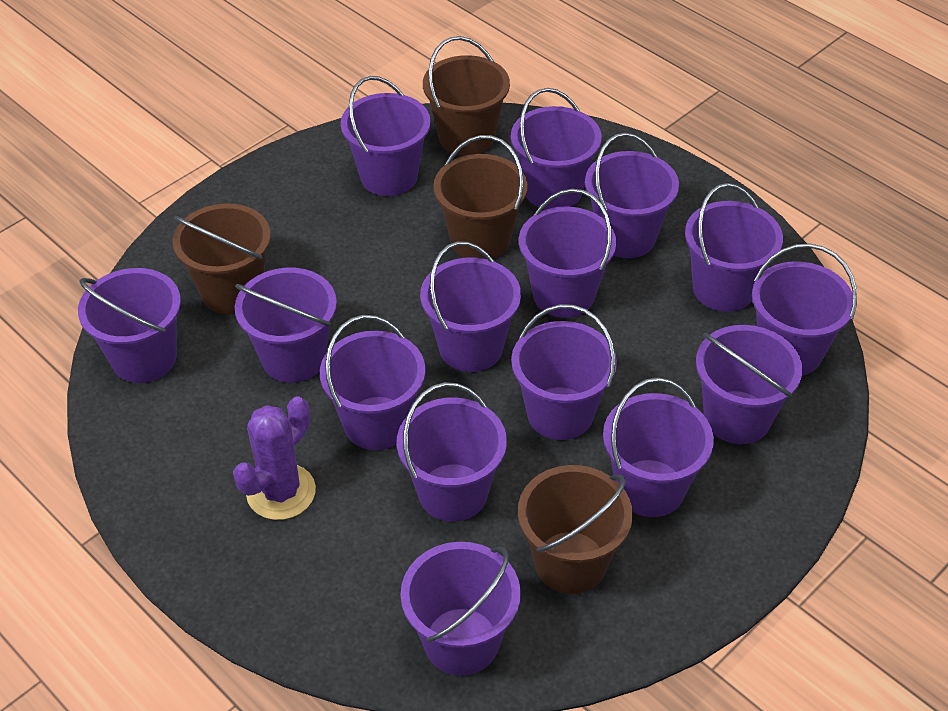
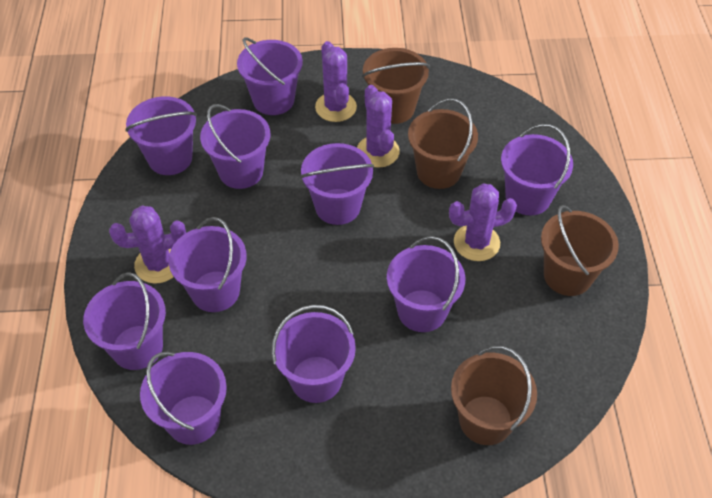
purple bucket: [78,268,181,383] [235,268,337,383] [320,315,426,450] [341,76,431,196] [397,382,507,522] [400,542,521,676] [420,241,521,372] [511,88,602,210] [511,304,617,440] [519,188,616,318] [585,133,679,258] [603,377,714,517] [685,183,783,312] [696,325,803,444] [752,244,857,376] = 15 -> [83,272,166,370] [125,96,197,175] [140,352,227,445] [169,217,247,312] [200,104,271,189] [237,37,303,115] [271,305,356,403] [300,143,374,225] [387,236,465,332] [501,124,573,215] = 10
purple cactus: [233,397,316,520] = 1 -> [109,206,186,284] [315,41,357,122] [357,85,400,168] [449,184,517,261] = 4

